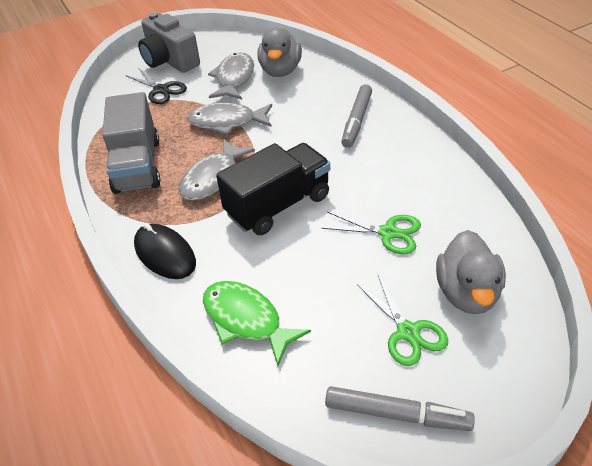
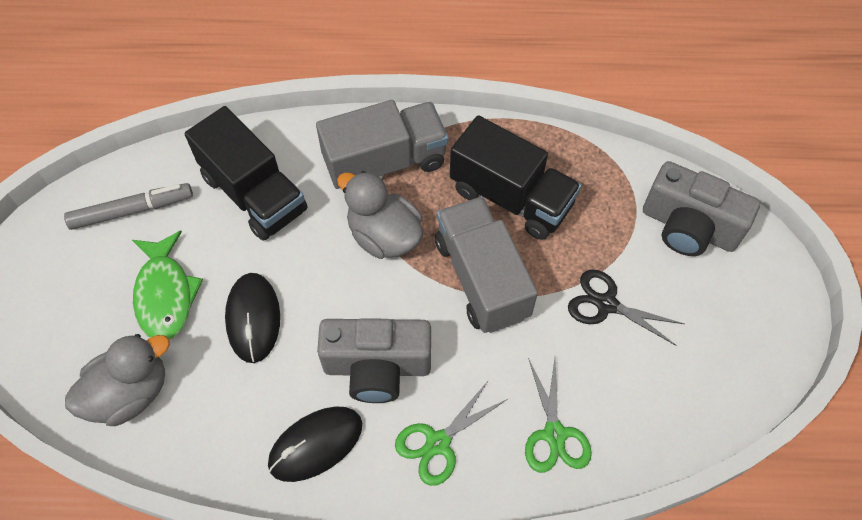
black mouse: [134,223,196,279] = 1 -> [225,273,280,363] [268,406,362,482] = 2
black truck: [216,143,330,235] = 1 -> [185,106,307,240] [450,115,581,240] = 2
grey camera: [138,12,200,73] = 1 -> [317,318,431,403] [643,161,760,256] = 2
grey fish: [179,139,255,201] [187,103,272,135] [208,53,254,100] = 3 -> none = 0
grey marker: [325,386,475,431] [341,84,372,148] = 2 -> [64,183,193,230] = 1
grey truck: [103,92,161,194] = 1 -> [316,100,448,189] [435,196,538,333] = 2

